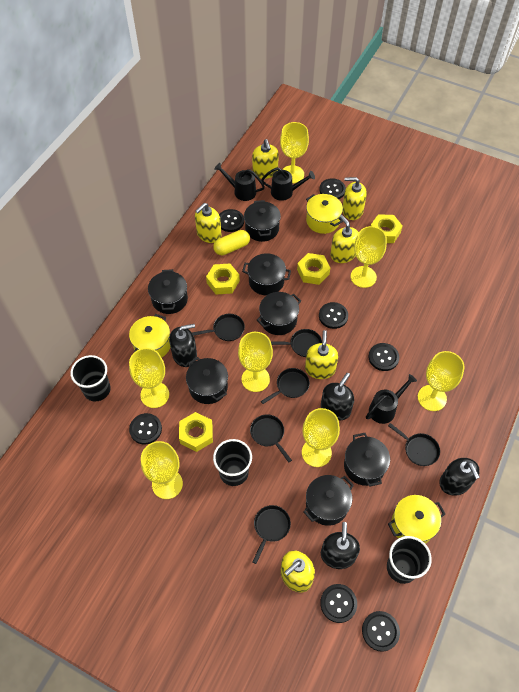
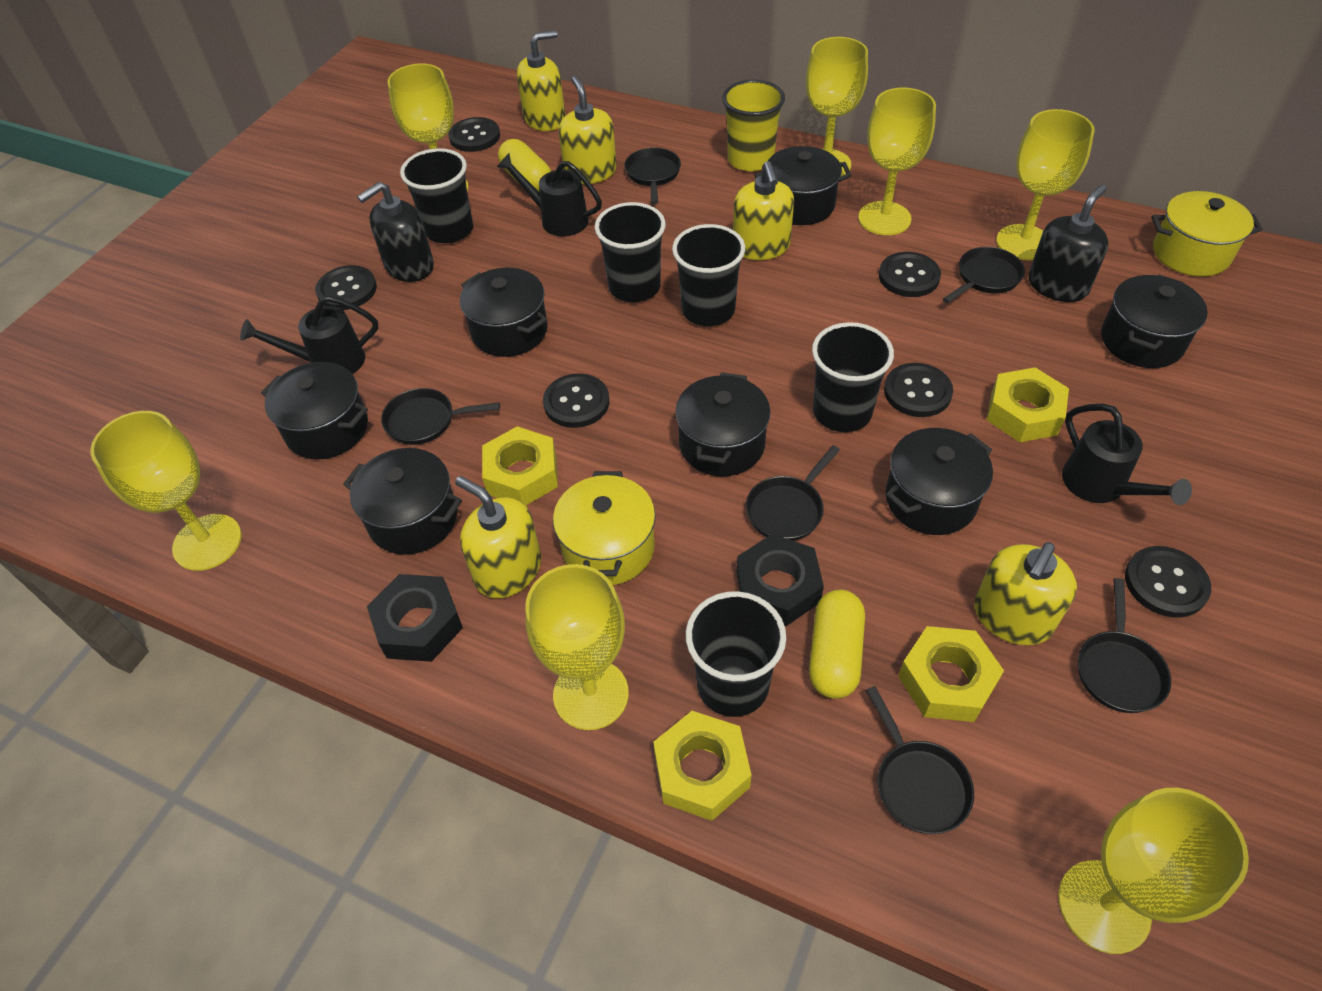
black button: [129,413,162,444] [219,209,244,232] [319,178,346,199] [319,302,348,329] [320,584,357,623] [362,611,400,652] [368,343,399,371] = 7 -> [315,265,377,310] [448,117,500,152] [543,373,609,428] [879,252,941,297] [884,363,953,417] [1125,546,1211,618] = 6
black cup: [70,355,111,401] [213,439,252,486] [387,536,432,584] = 3 -> [400,148,473,243] [595,202,665,302] [672,224,745,326] [686,591,786,717] [812,322,894,432] = 5
black nut: none = 0 -> [367,574,463,662] [737,534,824,626] = 2
black soap dispenser: [169,324,197,367] [321,373,354,421] [321,522,360,569] [439,458,480,496] = 4 -> [357,182,434,282] [1028,185,1108,302] = 2
yellow capsule: [213,230,250,255] = 1 -> [498,139,551,191] [809,590,865,699] = 2
yellow cup: none = 0 -> [722,80,785,171] = 1
yellow pot: [129,314,170,358] [306,194,343,234] [388,495,445,544] = 3 -> [553,471,656,585] [1151,191,1262,277] = 2
yellow soap dispenser: [195,203,222,243] [252,139,279,179] [281,551,315,592] [305,330,338,379] [330,215,359,263] [343,177,367,220] = 6 -> [455,476,541,598] [517,30,566,131] [558,76,617,184] [733,161,794,260] [974,542,1077,645] = 5

